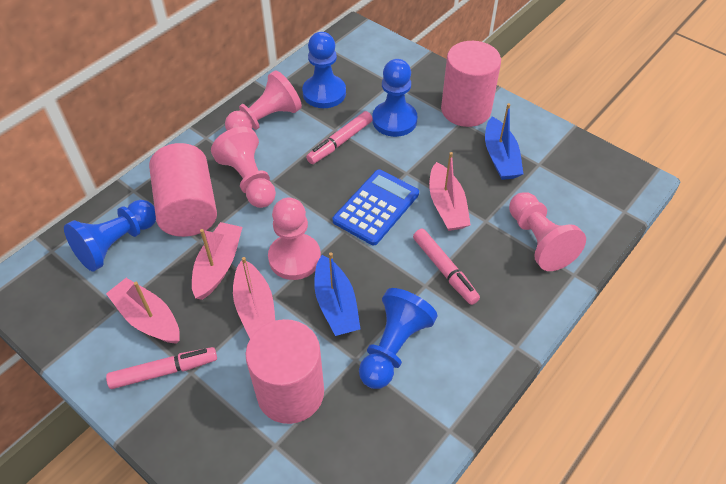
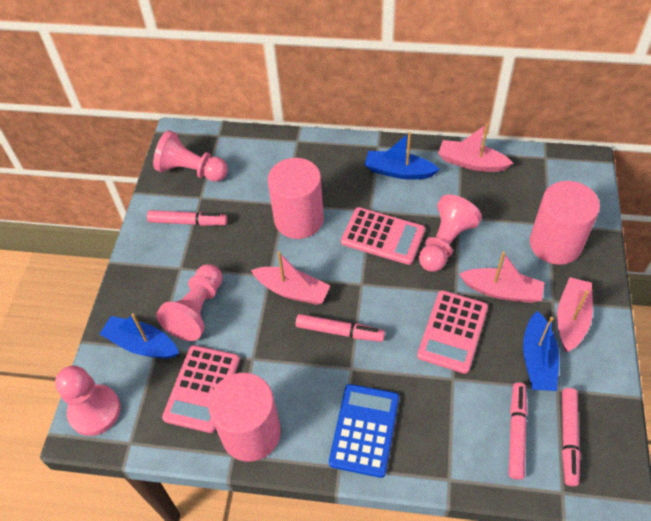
blue boat: [314,252,361,336] [485,103,524,180] = 2 -> [100,313,179,359] [365,132,440,180] [523,311,559,391] = 3
blue pawn: [64,200,156,271] [302,32,346,108] [359,288,437,389] [372,59,418,137] = 4 -> none = 0
pink calculator: none = 0 -> [162,345,240,433] [341,207,425,265] [417,290,488,374] = 3
pink marker: [106,347,217,389] [306,111,373,164] [413,229,480,305] = 3 -> [147,210,228,226] [296,314,385,342] [509,383,527,480] [562,388,580,486] = 4

